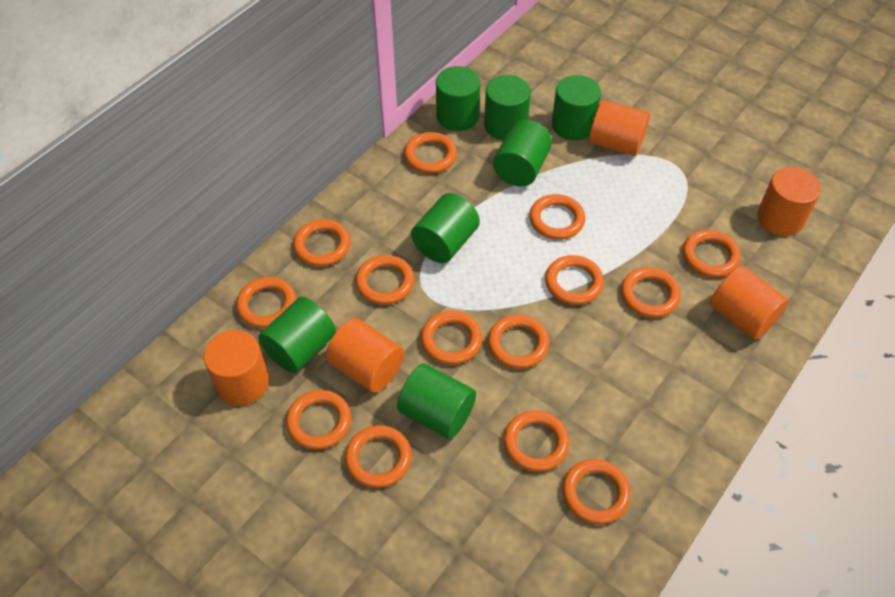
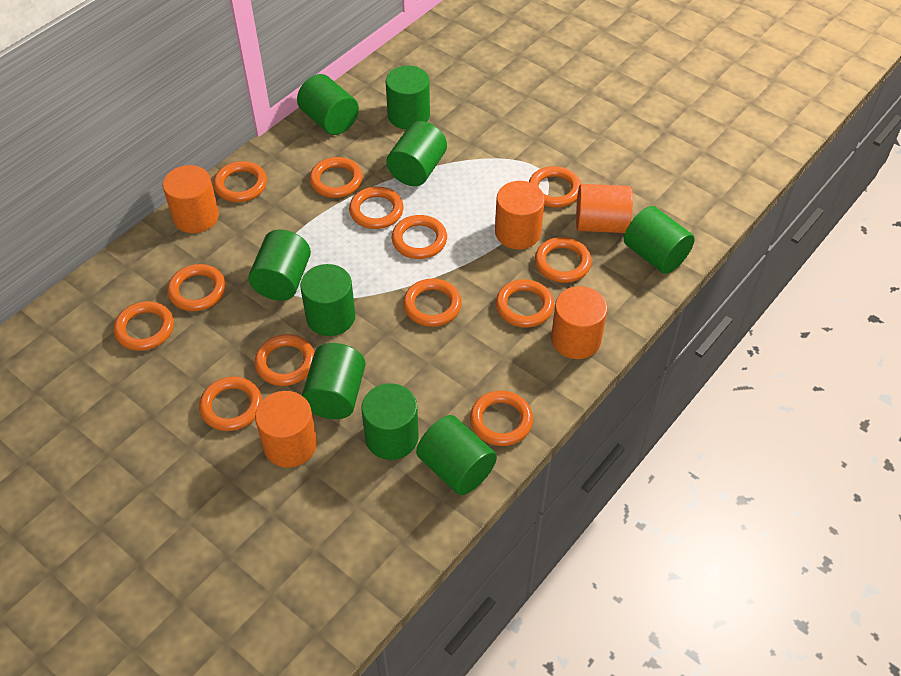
green cylinder: [258,297,336,373] [397,363,476,439] [411,193,480,263] [436,66,480,131] [484,75,531,140] [493,120,552,186] [552,75,601,140] = 7 -> [248,230,311,301] [297,74,359,135] [300,264,355,336] [302,343,366,419] [362,383,419,460] [386,66,430,129] [386,121,447,186] [416,415,497,495] [624,206,695,274] = 9
orange ring: [236,277,296,328] [286,390,351,450] [293,219,351,266] [345,425,412,488] [356,255,414,305] [404,132,457,174] [421,311,482,365] [488,315,549,369] [503,410,570,472] [529,194,585,240] [545,255,604,305] [562,459,631,524] [621,267,681,318] [682,230,741,277] = 14 -> [114,301,174,351] [167,264,226,311] [199,376,262,431] [213,161,267,202] [255,334,315,386] [310,157,363,198] [349,187,404,229] [392,215,447,259] [403,278,462,327] [470,391,533,446] [496,279,554,328] [529,166,581,208] [535,237,592,283] = 13

